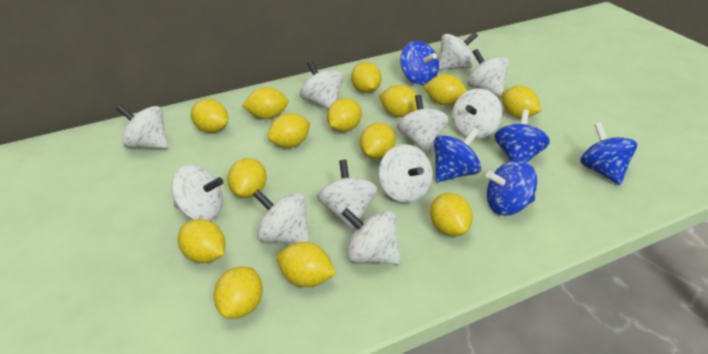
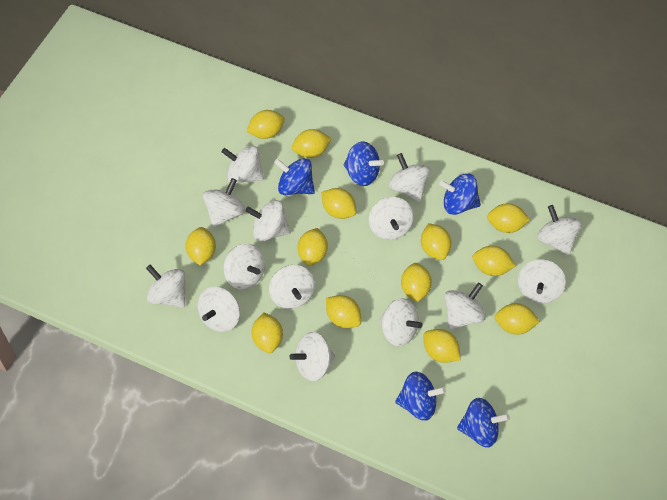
white spinning top: [117,104,168,149] [171,165,223,221] [253,189,310,244] [300,61,343,109] [317,160,378,230] [341,208,401,264] [379,144,433,203] [397,95,449,154] [439,32,478,70] [452,88,502,139] [467,49,509,97] = 11 -> [146,265,185,308] [198,287,240,332] [203,178,245,228] [222,146,264,183] [223,243,265,290] [245,200,291,242] [269,265,315,309] [290,332,335,381] [369,197,414,240] [380,298,422,346] [389,153,430,202] [445,283,486,330] [518,259,566,303] [537,205,581,256] = 14
yellow lemon: [178,219,225,263] [191,99,228,133] [214,266,263,319] [228,158,266,198] [242,87,289,119] [268,113,311,148] [277,242,336,287] [327,98,362,132] [351,62,382,93] [360,123,396,159] [379,85,417,117] [423,74,467,105] [430,193,473,236] [501,86,541,118] = 14 -> [186,227,216,265] [246,110,285,139] [251,312,283,353] [292,129,332,158] [298,228,328,266] [321,188,356,219] [326,295,361,328] [401,263,432,302] [421,223,452,260] [423,329,461,363] [472,246,516,276] [487,203,530,233] [494,303,540,335] = 13

